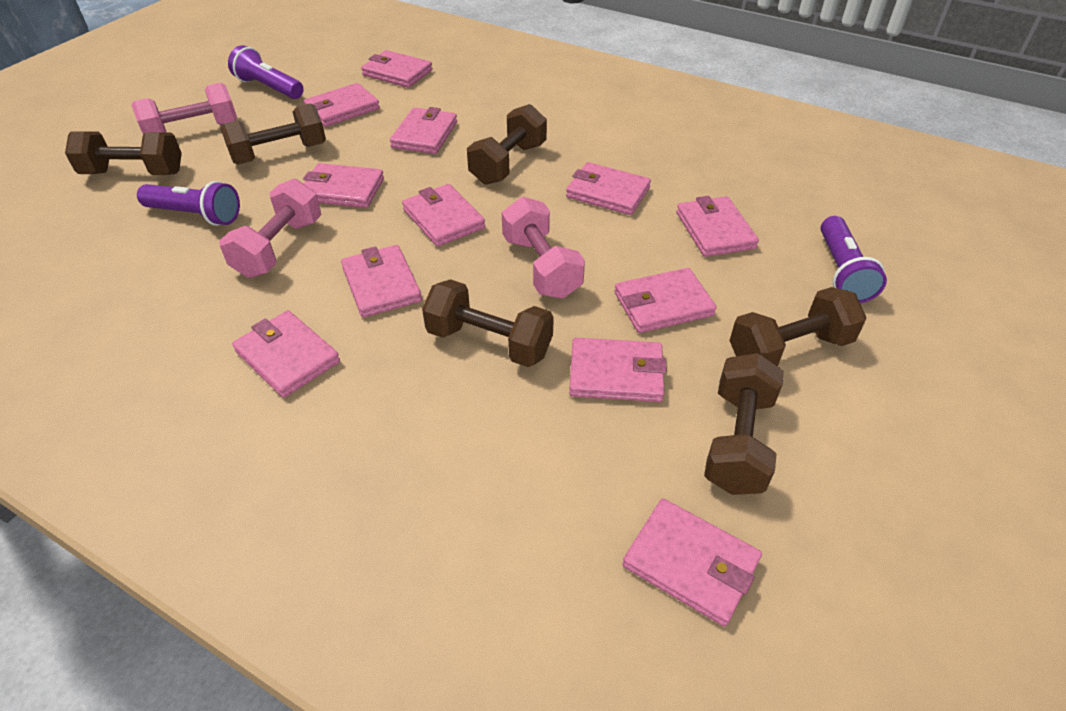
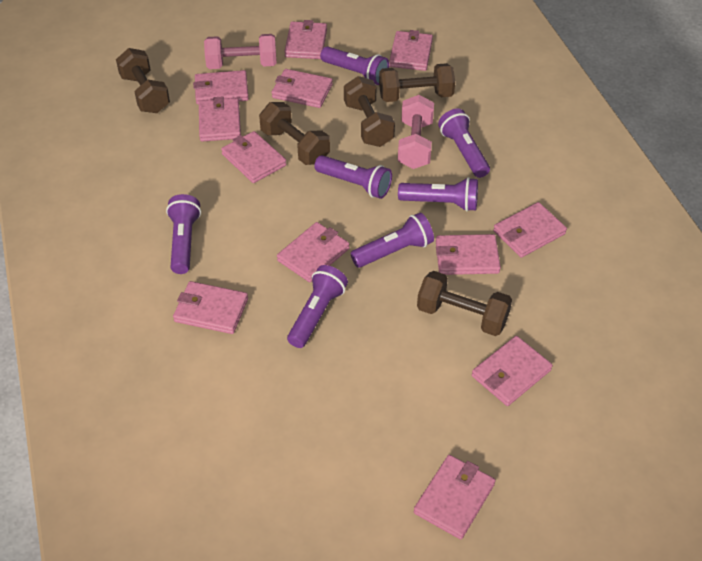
brown dumbbell: [65,131,182,175] [221,103,326,165] [422,279,554,367] [467,104,547,185] [704,353,784,495] [729,287,866,366] = 6 -> [116,48,170,113] [259,102,330,165] [344,76,395,147] [379,63,455,102] [417,271,512,336] = 5
pink dumbbell: [132,83,237,135] [219,179,321,278] [502,197,585,299] = 3 -> [204,34,277,69] [398,95,434,169] = 2
purple flashlight: [137,181,240,226] [228,45,304,99] [821,216,887,303] = 3 -> [166,194,201,274] [287,265,348,348] [314,155,392,199] [320,46,389,85] [350,213,434,268] [398,177,478,211] [438,109,490,178] = 7

